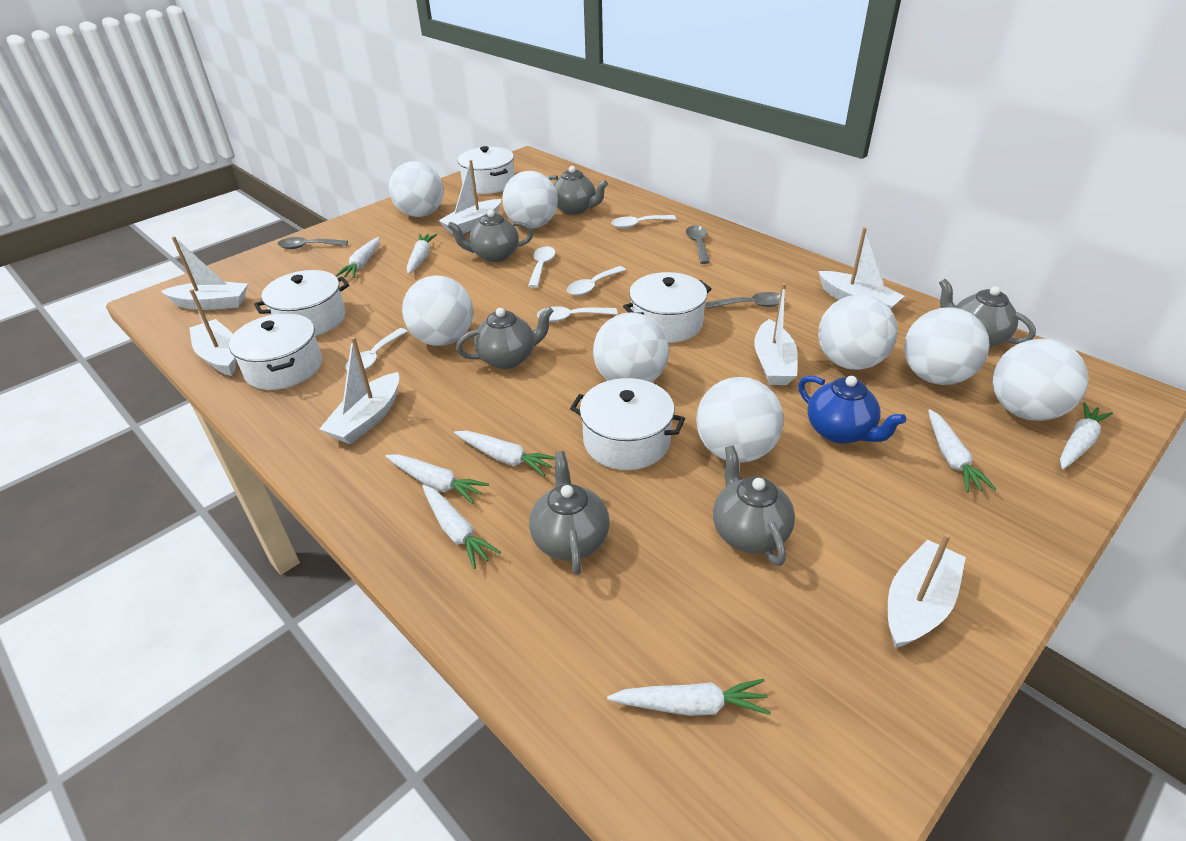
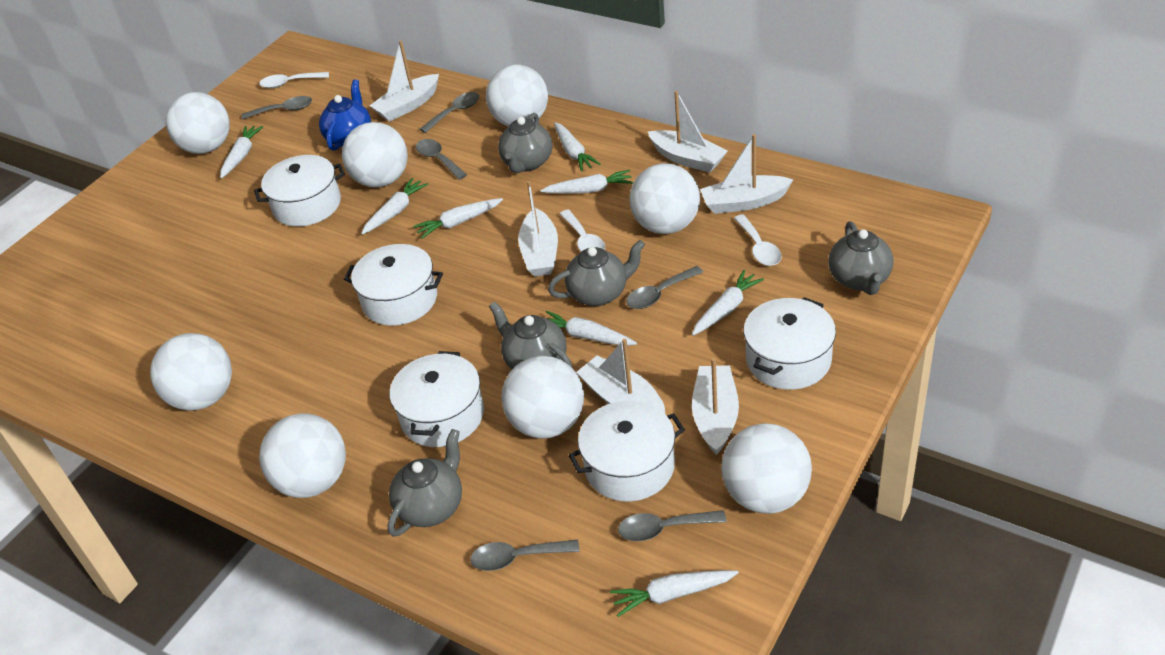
grey spoon: [278,237,348,249] [686,225,710,264] [705,292,785,309] = 3 -> [242,96,312,119] [416,139,467,180] [420,92,479,133] [470,540,580,571] [618,510,727,541] [626,266,703,309] = 6
grey teapot: [447,209,533,262] [456,306,553,369] [529,451,610,575] [547,166,608,215] [713,445,795,566] [939,279,1036,347] = 6 -> [388,429,462,537] [489,301,572,369] [498,113,552,173] [548,240,645,306] [828,221,893,295] = 5
white boat: [161,236,248,310] [189,289,236,376] [319,337,399,444] [438,160,501,234] [754,283,798,385] [818,227,904,309] [888,533,966,648] = 7 -> [369,41,439,121] [518,181,558,276] [576,339,665,413] [648,91,728,173] [692,358,739,455] [700,134,793,214] = 6
white spoon: [345,328,408,370] [528,246,556,288] [537,306,617,322] [567,266,626,296] [611,215,676,229] = 5 -> [259,72,329,88] [560,210,605,252] [734,214,782,266] = 3

